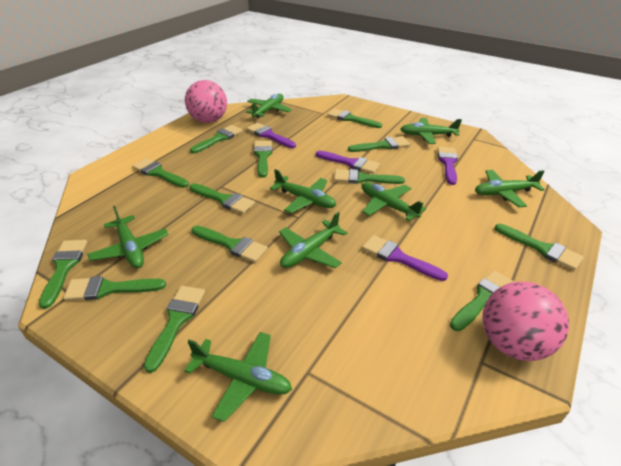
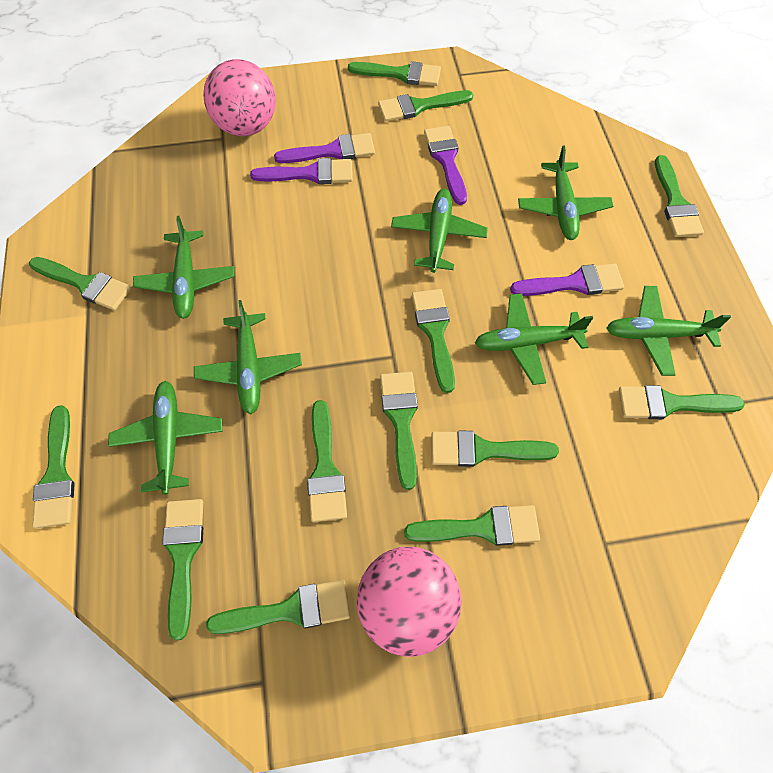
green plane: [87,206,168,268] [184,332,292,422] [246,94,292,118] [270,169,336,213] [279,212,348,268] [362,182,426,221] [401,118,462,144] [475,170,545,208] = 8 -> [108,381,223,495] [133,216,234,319] [194,300,302,415] [391,189,488,273] [475,293,593,385] [518,146,613,240] [606,286,731,376] = 7

